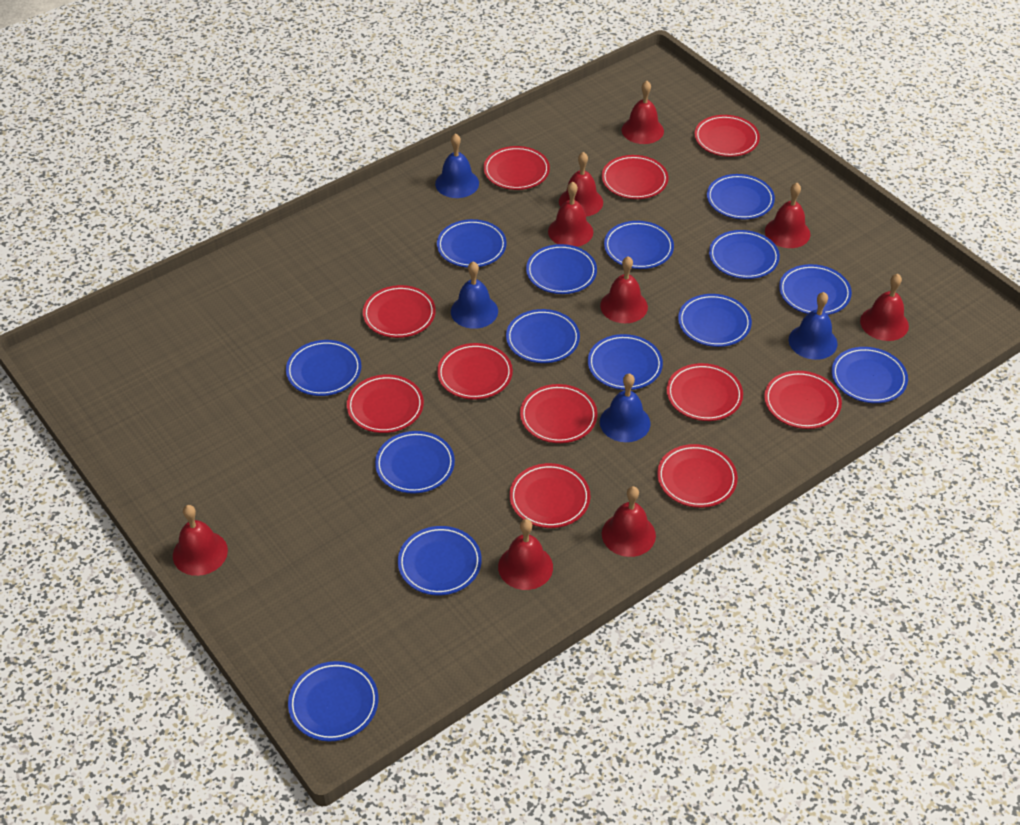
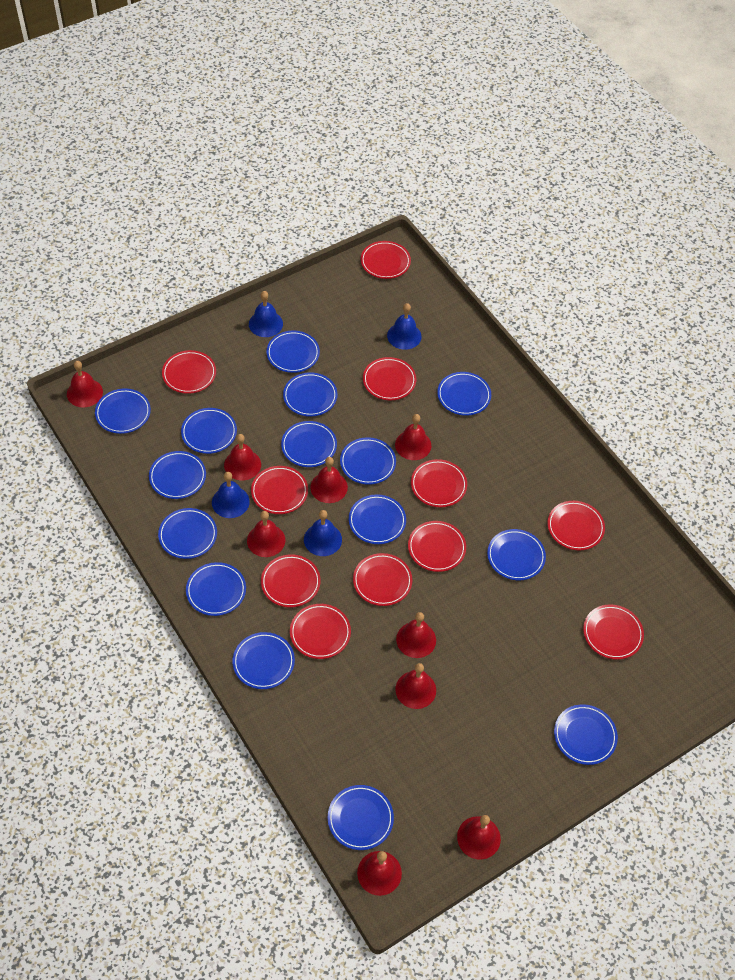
blue plate: [286,340,361,396] [288,661,378,741] [375,431,455,494] [398,526,482,595] [437,219,507,268] [506,309,580,363] [526,244,597,294] [588,334,663,390] [604,221,674,269] [678,294,752,347] [707,174,775,219] [709,230,780,279] [779,264,852,315] [831,347,908,403] = 14 -> [95,389,151,434] [149,451,206,499] [158,508,217,559] [181,408,237,454] [186,562,246,616] [233,632,295,689] [267,331,320,373] [281,421,337,467] [283,372,338,417] [328,785,394,850] [340,437,396,485] [349,494,406,544] [437,372,491,416] [487,529,546,580] [554,704,618,765] = 15

